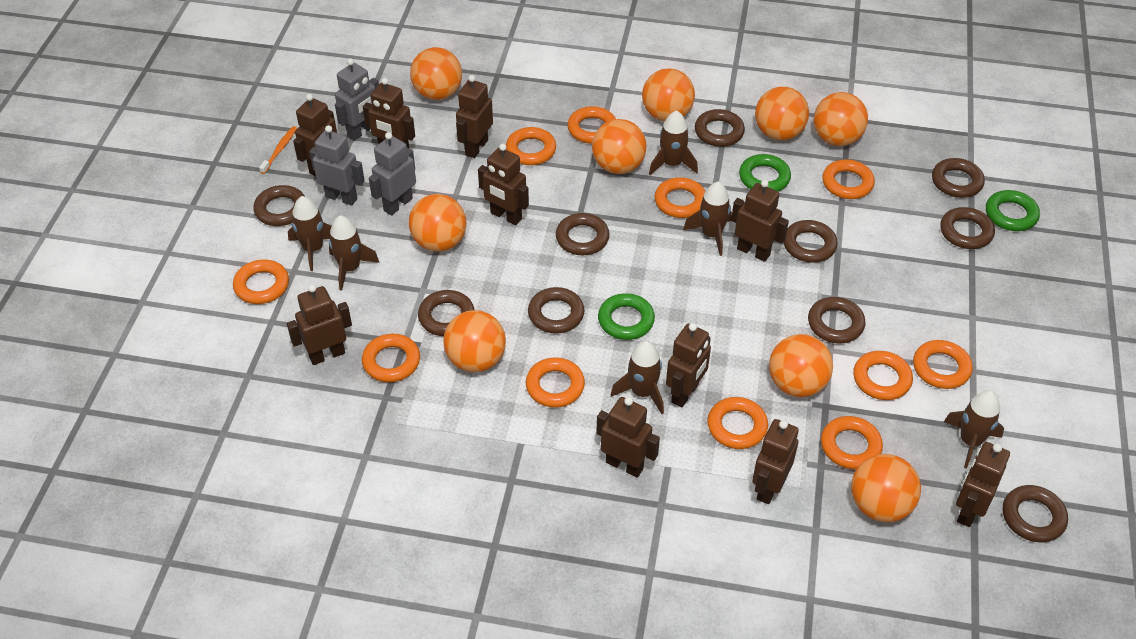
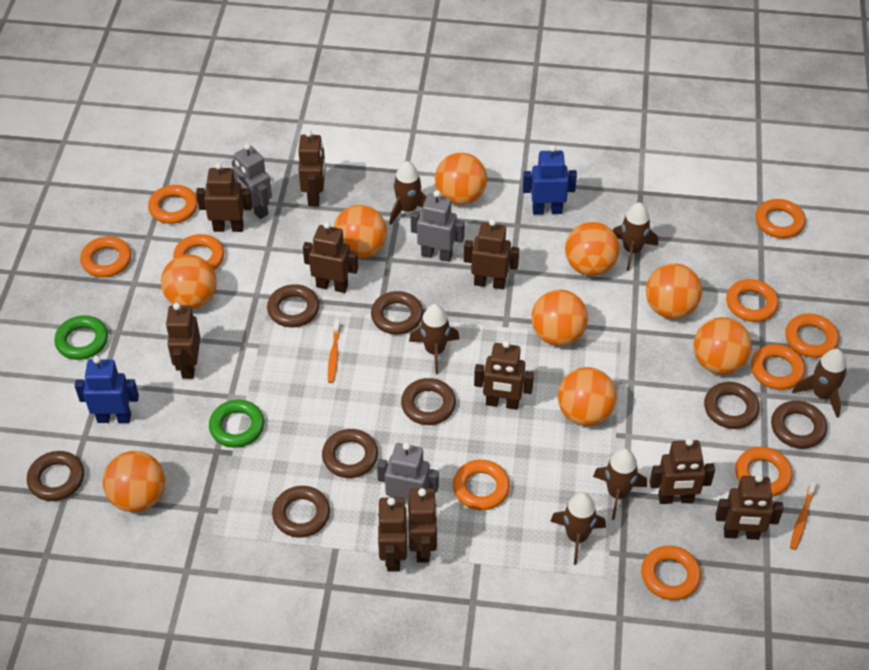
blue robot: none = 0 -> [75,356,139,423] [523,145,577,215] = 2
brown ring: [253,185,304,226] [418,290,475,336] [528,287,584,334] [556,213,610,255] [695,109,745,147] [783,220,838,263] [808,297,865,344] [932,158,985,198] [940,207,995,249] [1003,485,1068,542] = 10 -> [27,451,84,501] [267,284,319,327] [272,486,330,538] [322,429,378,478] [371,291,423,335] [401,378,456,425] [704,382,760,429] [771,401,827,449] = 8
green ring: [598,293,655,340] [739,154,791,191] [986,190,1040,231] = 3 -> [54,315,108,360] [209,400,264,448] = 2
orange ring: [233,259,289,304] [362,334,420,382] [506,127,556,165] [526,357,585,408] [567,106,616,144] [654,177,705,218] [707,397,768,449] [821,416,883,469] [822,159,875,199] [853,351,913,400] [913,340,973,389] = 11 -> [80,236,131,277] [148,185,198,224] [173,234,224,270] [453,460,510,510] [641,546,701,600] [726,279,779,322] [735,447,793,497] [751,344,805,390] [755,199,806,238] [785,314,839,358] = 10
orange toothbrush: [259,126,297,174] = 1 -> [328,320,340,383] [790,481,817,550] = 2

